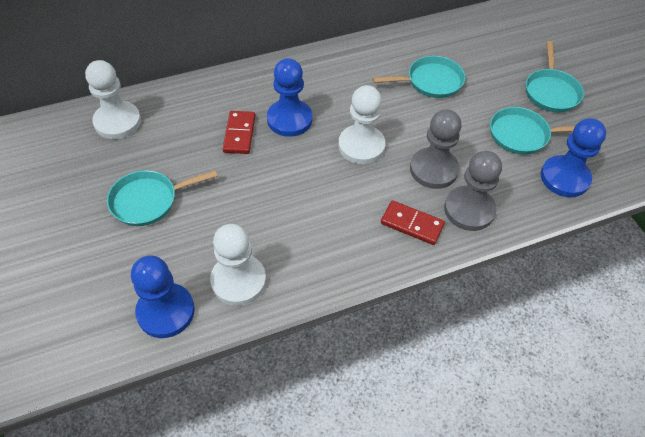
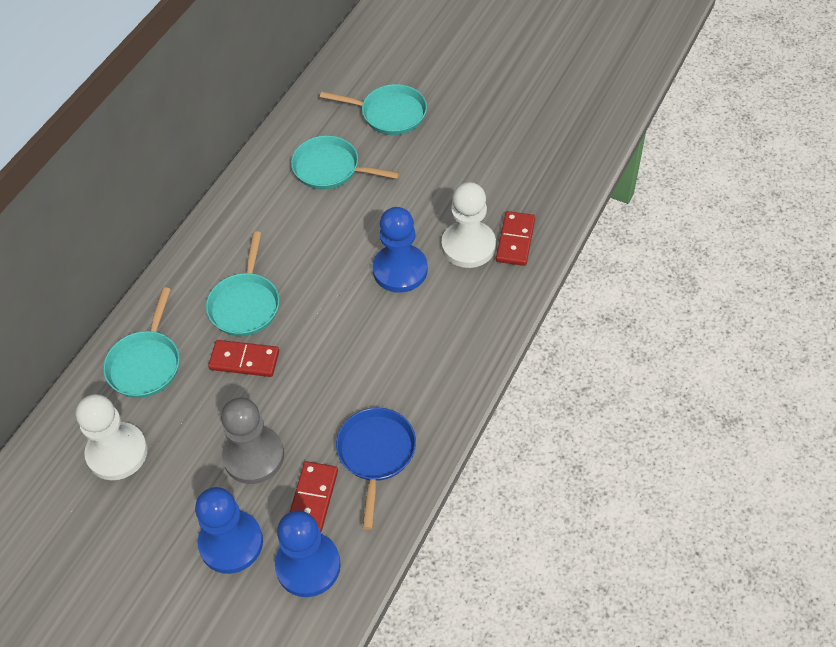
blue pan: none = 0 -> [336,408,416,530] = 1
grey pawn: [410,109,462,189] [444,151,502,231] = 2 -> [221,398,284,484] = 1
red domino: [223,111,255,154] [381,200,445,245] = 2 -> [208,340,279,377] [290,461,338,532] [496,211,535,266] = 3
white pawn: [85,60,141,139] [210,224,266,306] [338,85,386,164] = 3 -> [76,394,148,480] [442,182,496,268] = 2

